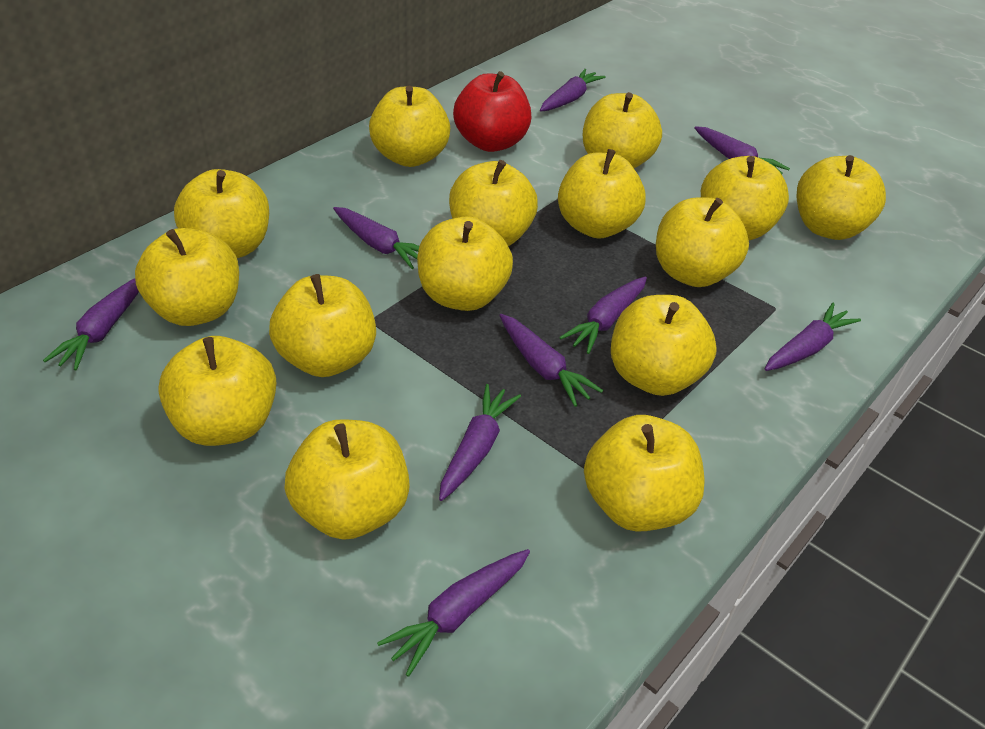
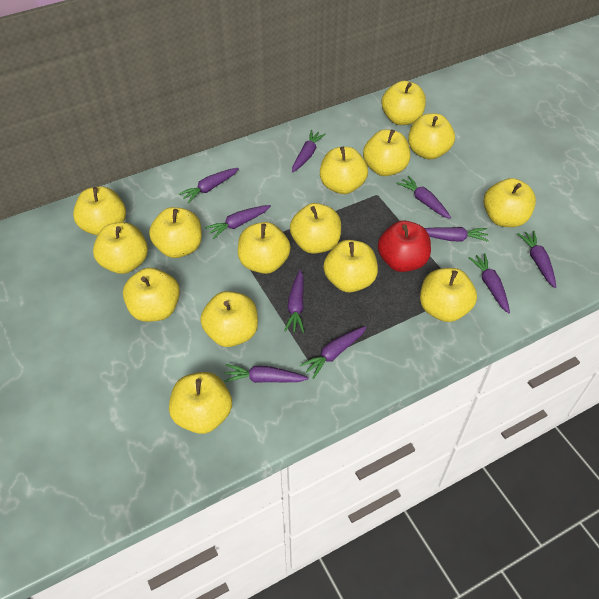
purple carrot: [43,278,139,370] [333,207,419,269] [377,549,530,677] [439,384,521,501] [499,314,603,407] [540,69,606,111] [559,276,647,354] [694,126,790,174] [765,303,861,371] = 9 -> [179,168,239,203] [205,205,271,239] [224,364,309,383] [284,270,304,333] [292,130,326,172] [300,326,367,379] [397,176,451,219] [425,227,489,242] [468,253,510,314] [518,231,556,288] = 10

